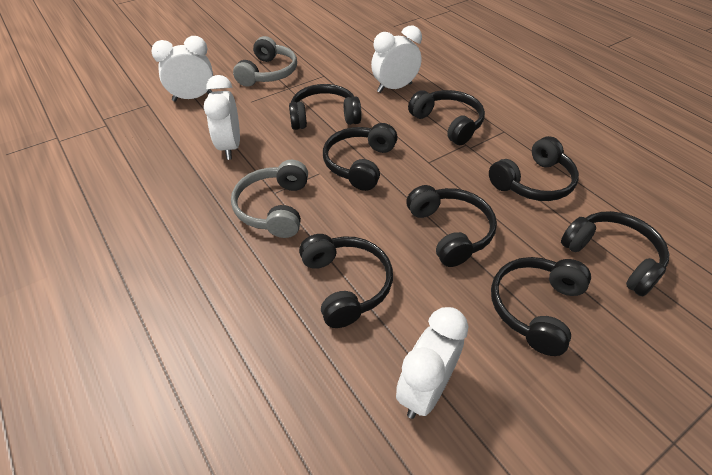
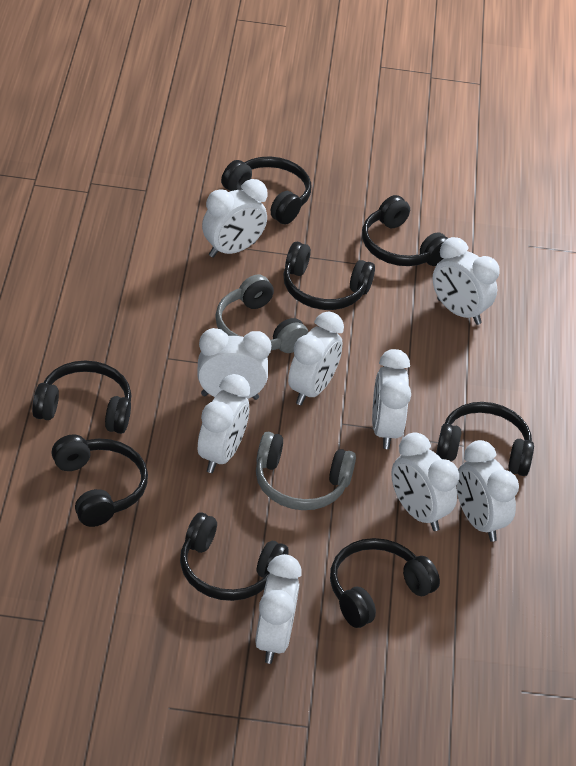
white clock: [151,36,213,102] [204,75,240,160] [371,25,422,93] [396,307,469,419] = 4 -> [197,328,271,400] [198,374,250,473] [202,179,268,258] [255,554,302,664] [288,312,344,405] [372,349,411,449] [391,432,459,531] [433,237,500,325] [456,440,519,542] = 9

